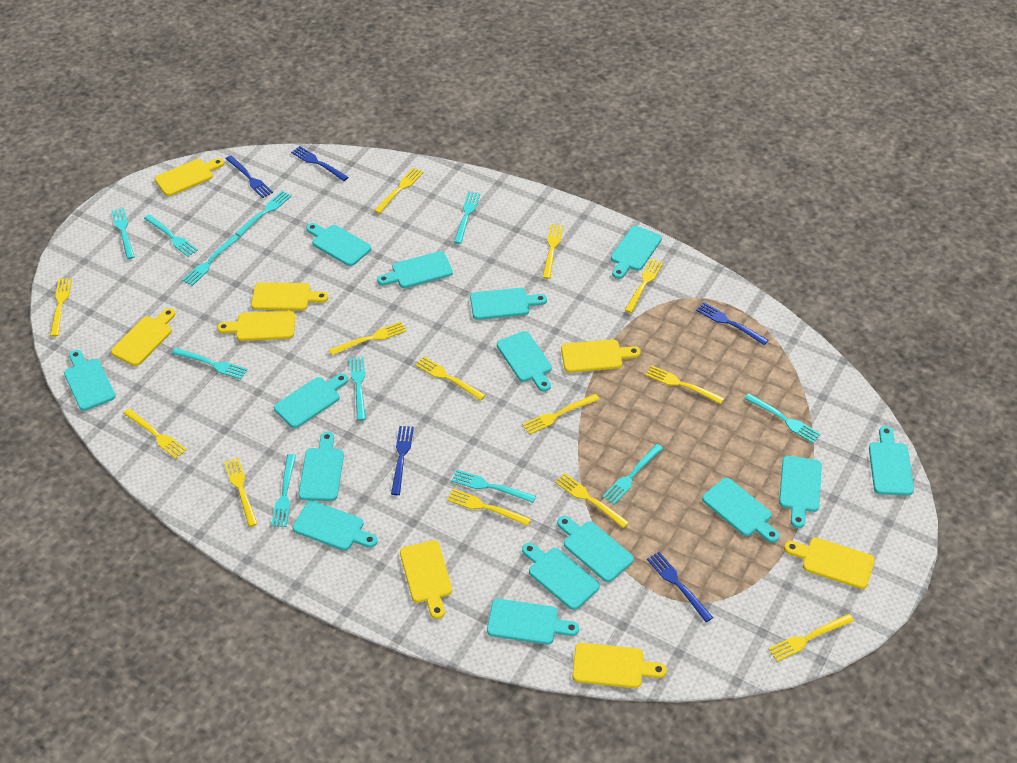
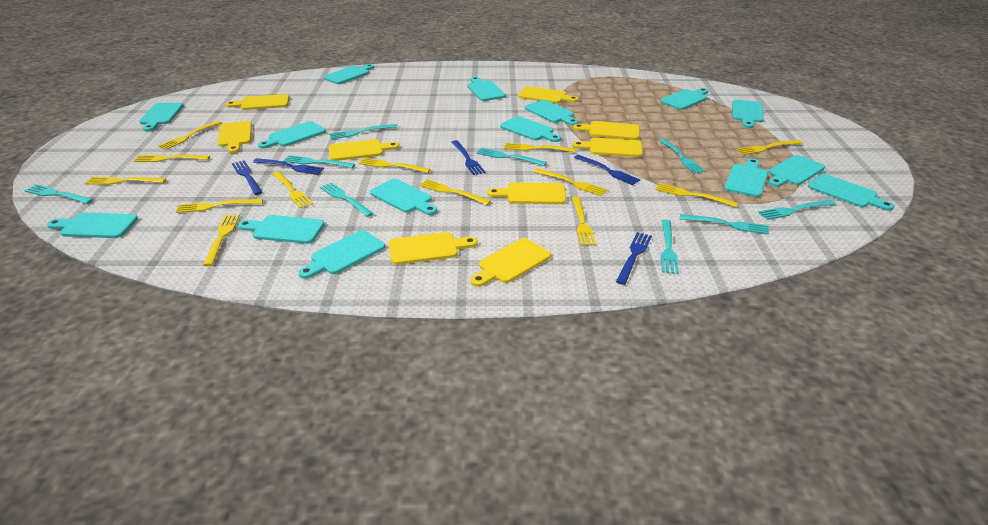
turquoise fork: [111,208,135,259] [144,214,198,257] [172,348,248,379] [182,235,239,286] [235,191,292,237] [271,454,296,527] [350,357,366,421] [451,470,536,503] [454,192,480,244] [602,444,663,505] [744,394,821,443] = 11 -> [24,184,93,204] [283,155,355,168] [320,182,374,217] [329,124,398,139] [476,148,547,166] [659,139,705,174] [661,219,679,274] [680,214,769,234] [758,200,836,220] = 9
yellow cutting board: [111,308,175,366] [155,158,225,196] [217,311,295,341] [251,282,329,311] [400,540,452,619] [561,339,641,373] [572,643,667,688] [784,537,875,589] = 8 -> [218,121,252,153] [225,94,289,110] [328,139,399,161] [389,232,478,265] [470,238,551,287] [487,183,566,204] [518,86,579,103] [572,138,643,157] [573,121,640,140] = 9

